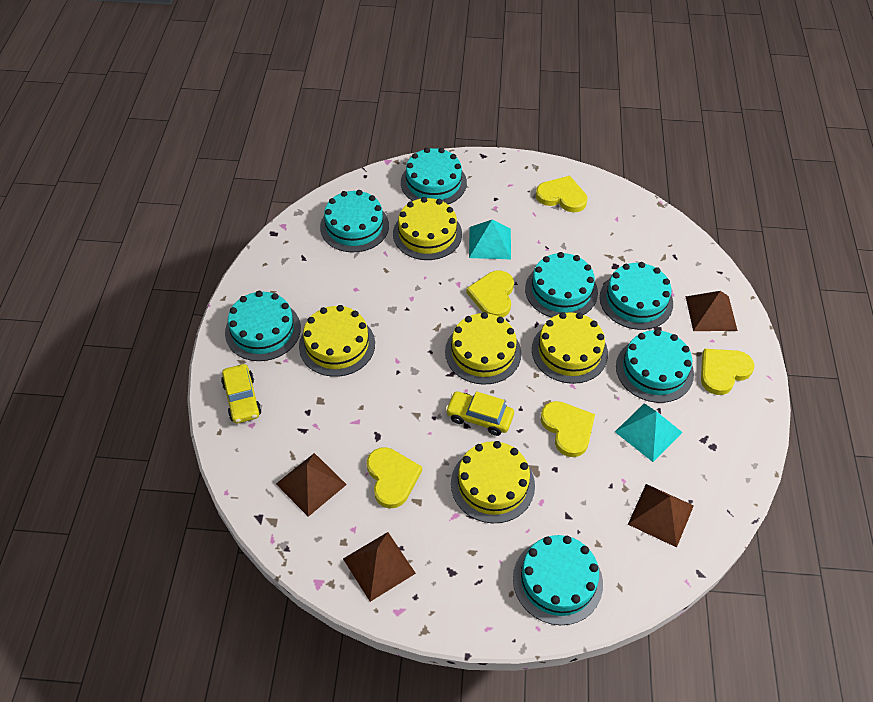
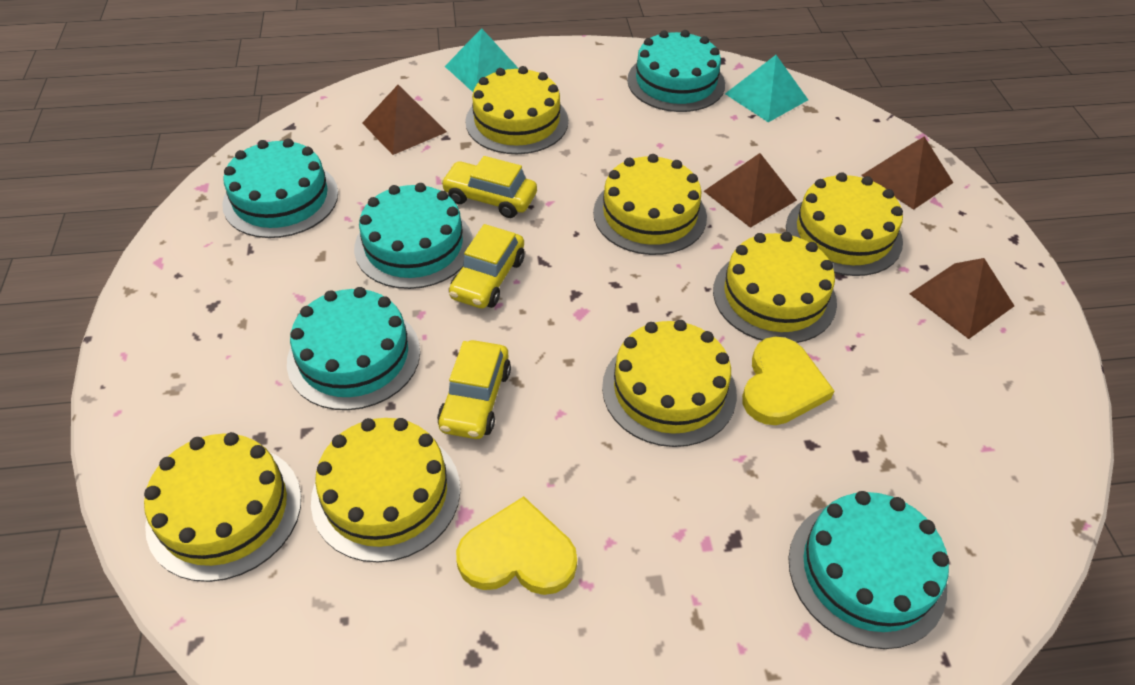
turquoise cake: [225,291,301,361] [320,190,389,252] [401,148,467,204] [513,535,603,625] [525,252,598,318] [600,262,673,330] [616,329,694,403] = 7 -> [222,139,338,238] [287,287,420,410] [354,183,473,289] [627,30,725,112] [788,491,949,649] = 5
yellow cake: [299,305,375,377] [393,197,462,260] [445,312,521,385] [451,441,535,523] [532,312,608,384] = 5 -> [144,432,301,582] [311,418,460,563] [465,66,568,154] [593,154,707,255] [602,320,737,447] [713,232,837,343] [786,172,903,276] = 7
yellow car: [221,364,261,423] [445,391,514,436] = 2 -> [437,340,511,439] [441,156,537,218] [449,224,525,309] = 3
yellow heart: [367,447,422,509] [466,270,514,317] [536,176,587,213] [540,401,595,457] [701,349,755,395] = 5 -> [456,496,577,595] [742,336,834,425] = 2

